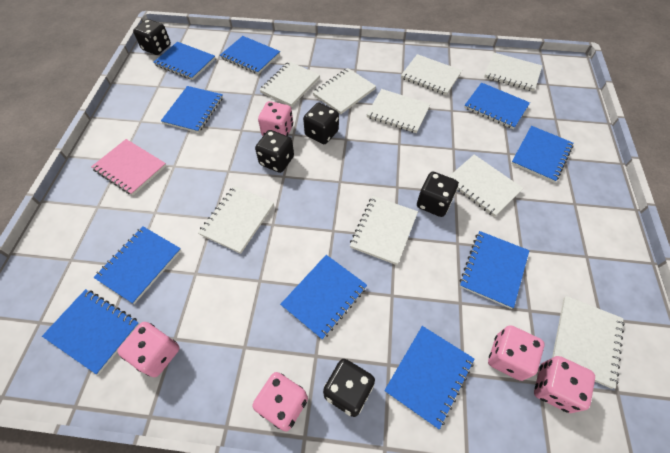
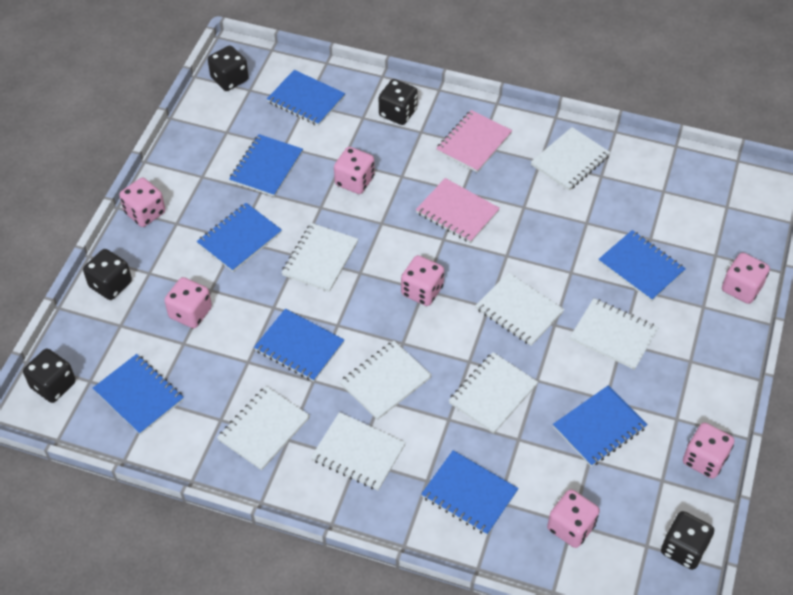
blue notebook: [42,289,139,374] [93,226,181,304] [153,42,216,80] [161,86,223,133] [220,36,280,74] [280,255,367,340] [384,326,474,430] [460,231,530,309] [464,82,530,129] [511,126,573,183] = 10 -> [93,354,184,435] [197,203,282,272] [229,134,303,197] [254,309,344,382] [267,70,345,126] [421,450,519,535] [553,385,648,467] [598,230,686,301] = 8
pink dice: [117,322,179,377] [252,372,308,432] [258,101,293,136] [488,325,545,381] [534,356,595,413] = 5 -> [119,178,165,227] [164,277,212,328] [334,147,375,194] [401,255,444,306] [547,489,600,548] [683,422,734,479] [722,253,770,304] = 7
pink notebook: [91,139,166,195] = 1 -> [416,178,500,243] [436,110,512,173] = 2
white notebook: [198,186,274,254] [259,62,320,107] [313,68,376,114] [350,196,418,265] [366,89,430,133] [401,54,462,95] [449,155,523,217] [484,53,542,91] [552,296,625,389] = 9 -> [217,386,310,470] [281,223,358,292] [311,412,406,490] [340,341,432,420] [449,352,538,434] [475,272,565,346] [531,127,611,190] [570,298,658,370] = 8

